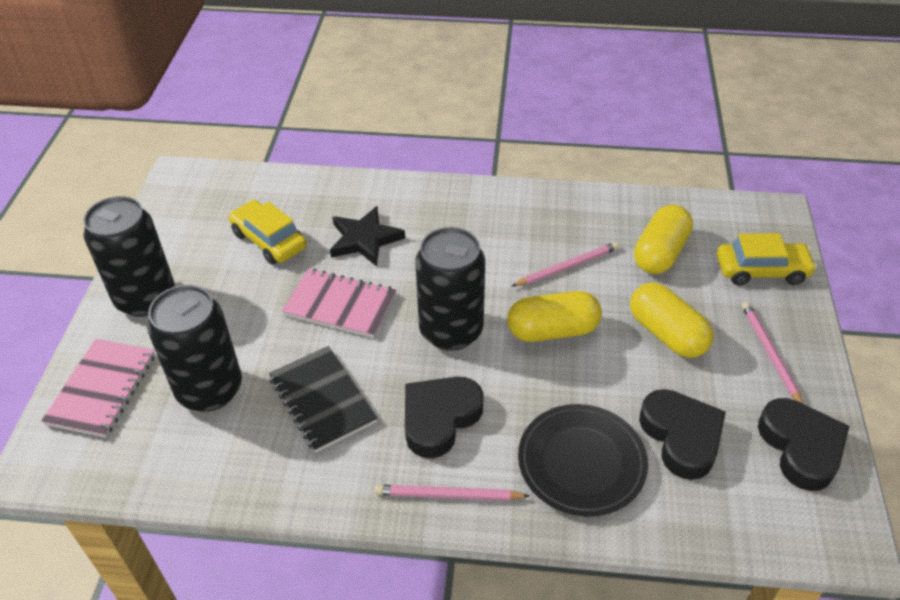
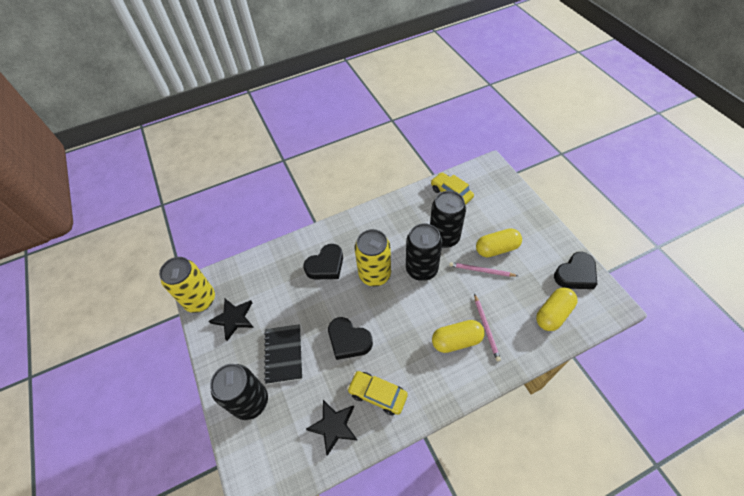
black plate: [518,404,648,516] = 1 -> none = 0
black star: [330,206,405,266] = 1 -> [209,299,254,341] [306,400,358,456] = 2
pink notebook: [41,339,155,438] [282,269,397,338] = 2 -> none = 0
pink pencil: [375,485,529,501] [511,242,619,287] [742,302,803,404] = 3 -> [449,262,518,277] [474,294,501,361] = 2
yellow can: none = 0 -> [159,257,215,313] [355,229,391,286] = 2

